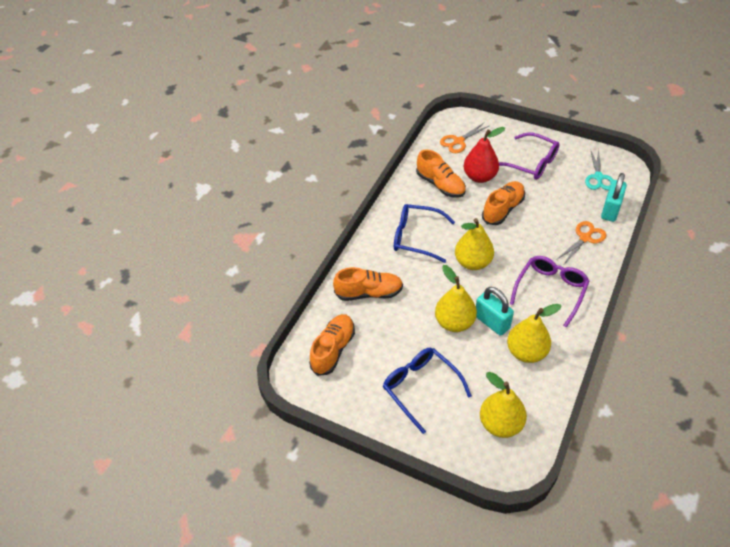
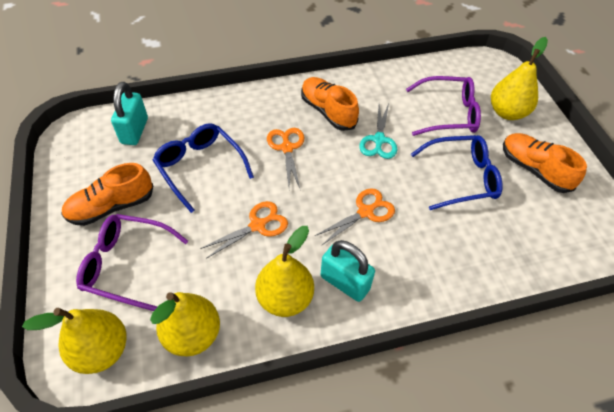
orange scissors: [440,123,490,153] [556,221,606,264] = 2 -> [200,201,288,259] [267,128,304,188] [315,188,395,245] = 3
orange shoe: [309,314,355,376] [333,267,403,301] [416,149,466,198] [482,181,525,225] = 4 -> [61,163,153,226] [301,77,359,131] [503,133,587,193] = 3
red pear: [464,127,505,183] = 1 -> none = 0

